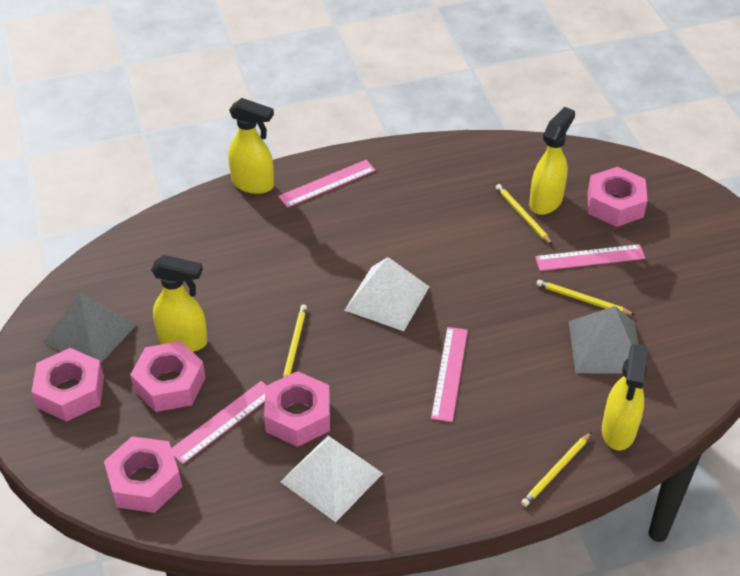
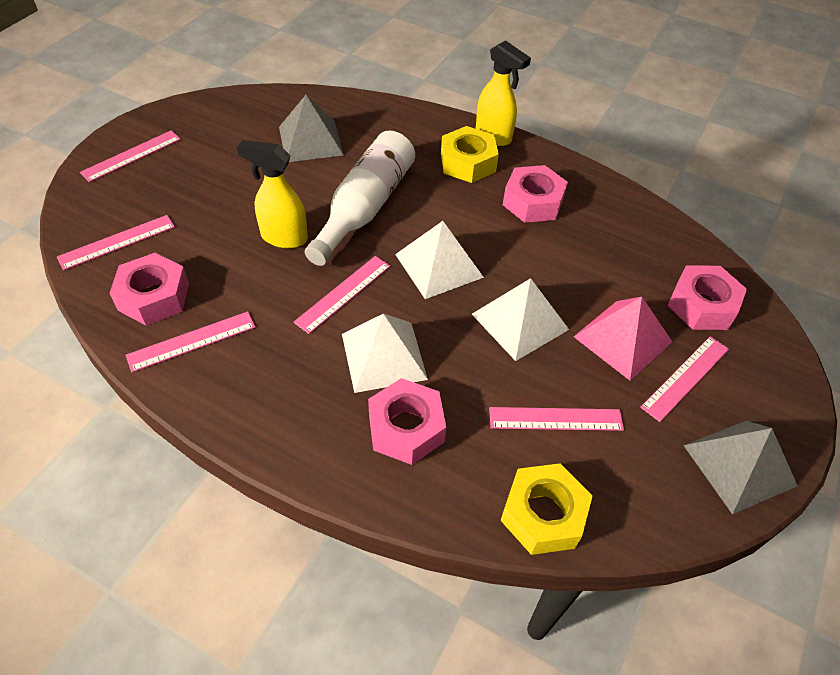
pink nut: [32,348,104,422] [104,436,182,513] [130,341,206,412] [264,371,330,447] [587,167,647,227] = 5 -> [110,253,189,326] [368,378,446,465] [503,165,568,223] [668,265,747,330] = 4
pink pyramid: none = 0 -> [574,297,672,381] = 1
pink ruler: [171,381,267,464] [278,160,376,208] [431,327,468,422] [535,244,645,271] = 4 -> [57,215,175,270] [80,130,181,182] [126,311,255,372] [293,256,390,334] [489,407,624,431] [640,336,729,422] = 6
white bottle: none = 0 -> [305,131,415,266] = 1
white pyramid: [280,436,383,522] [344,257,429,331] = 2 -> [342,313,428,393] [395,221,484,299] [472,278,569,361] = 3
yellow nut: none = 0 -> [441,126,499,183] [500,463,593,555] = 2
yellow pencil: [283,304,307,378] [496,184,552,245] [521,432,591,507] [536,280,635,315] = 4 -> none = 0
yellow spray bottle: [151,255,208,352] [228,98,274,194] [529,107,575,215] [602,344,648,450] = 4 -> [237,140,308,249] [476,40,531,146] = 2

